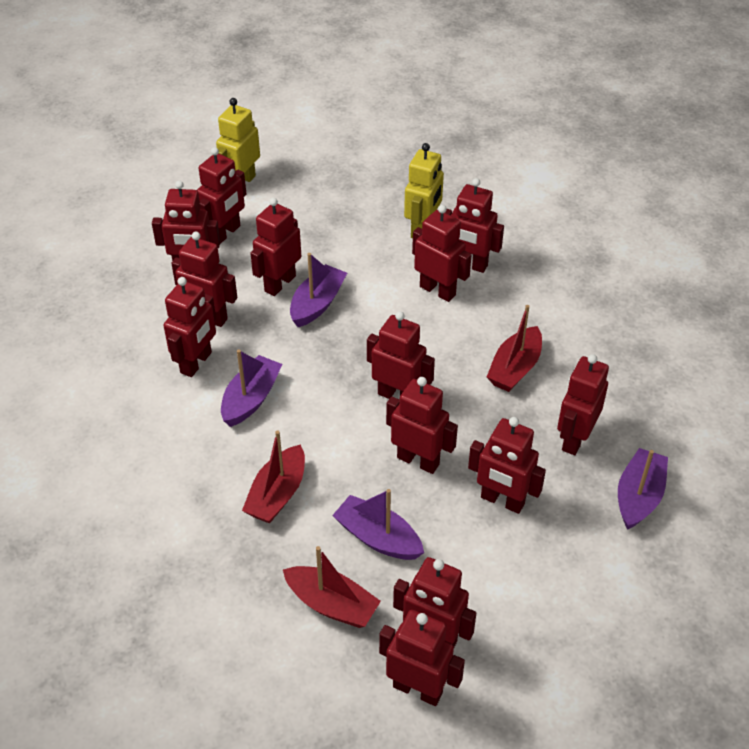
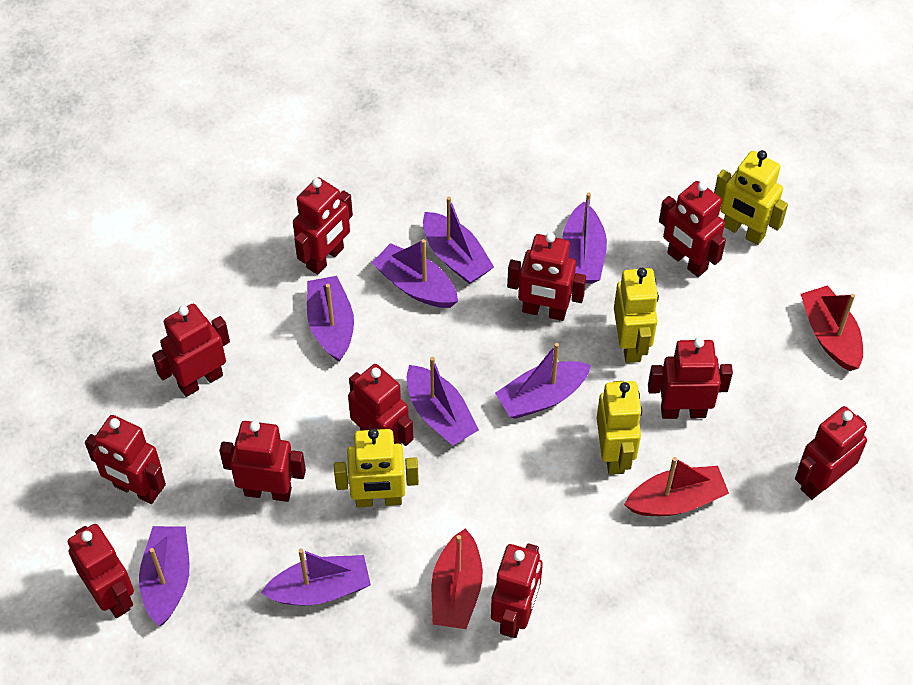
purple boat: [221,349,283,427] [290,253,347,327] [332,489,424,560] [618,448,668,530] = 4 -> [139,526,190,626] [261,548,371,606] [307,276,354,362] [372,239,458,308] [407,357,479,446] [423,196,494,284] [495,343,591,419] [562,193,607,284] = 8
red robot: [152,181,220,261] [164,277,216,377] [171,232,237,327] [197,147,246,244] [250,198,301,296] [367,311,435,399] [379,610,465,706] [386,377,458,474] [393,557,476,647] [412,205,472,302] [445,178,504,273] [468,417,546,514] [557,354,609,455] = 13 -> [68,524,134,618] [85,415,166,504] [152,304,230,397] [219,421,306,502] [293,177,353,275] [348,364,413,446] [491,543,543,638] [507,233,586,321] [648,338,733,419] [659,181,726,277] [795,406,867,500] = 11
yellow robot: [216,98,260,182] [404,143,444,238] = 2 -> [334,429,419,508] [597,381,642,475] [614,268,659,363] [714,150,788,245] = 4

